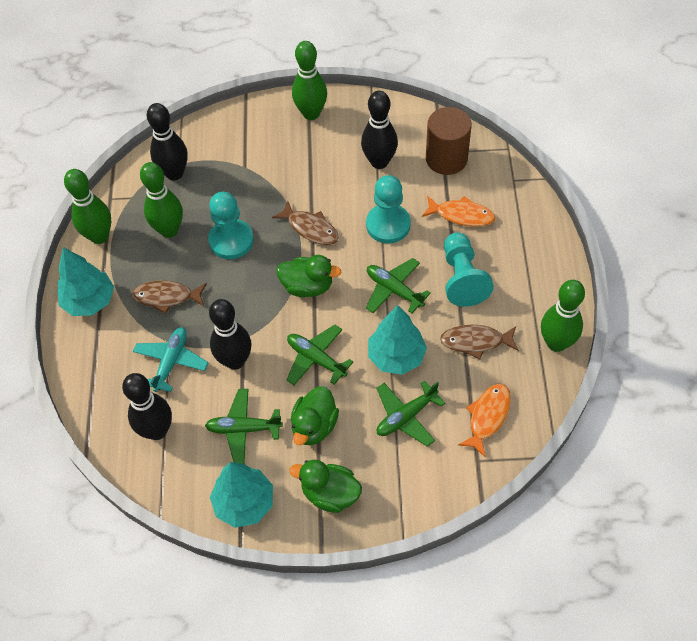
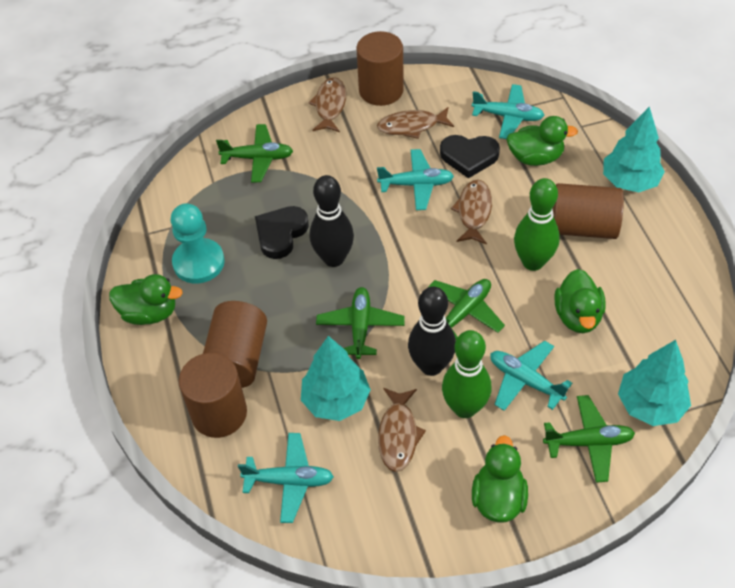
black bowling pin: [122,373,172,440] [147,103,188,180] [209,299,252,370] [361,91,398,169] = 4 -> [310,175,354,267] [408,287,456,376] = 2
black heart: none = 0 -> [255,206,309,259] [440,135,500,178] = 2
brown cylinder: [426,107,472,175] = 1 -> [179,353,247,438] [203,301,267,388] [356,31,404,106] [553,183,624,239] = 4
brown fish: [131,280,207,314] [272,201,339,245] [440,325,519,359] = 3 -> [308,77,346,132] [377,107,454,139] [378,388,426,472] [451,179,492,245] = 4
green bowling pin: [64,169,111,244] [140,162,183,238] [292,41,327,120] [541,280,585,352] = 4 -> [442,330,491,418] [514,178,560,271] = 2
green duck: [276,255,342,297] [289,460,362,513] [291,386,339,445] = 3 -> [109,274,183,325] [472,435,528,523] [507,116,578,166] [554,269,606,333] = 4
orange fish: [422,196,495,227] [458,384,511,457] = 2 -> none = 0
turquoise pawn: [208,192,254,259] [366,175,411,244] [444,232,494,307] = 3 -> [171,203,225,283] = 1
turquoise plane: [133,327,209,392] = 1 -> [238,433,334,523] [377,149,454,210] [472,84,545,139] [490,341,572,411] = 4

